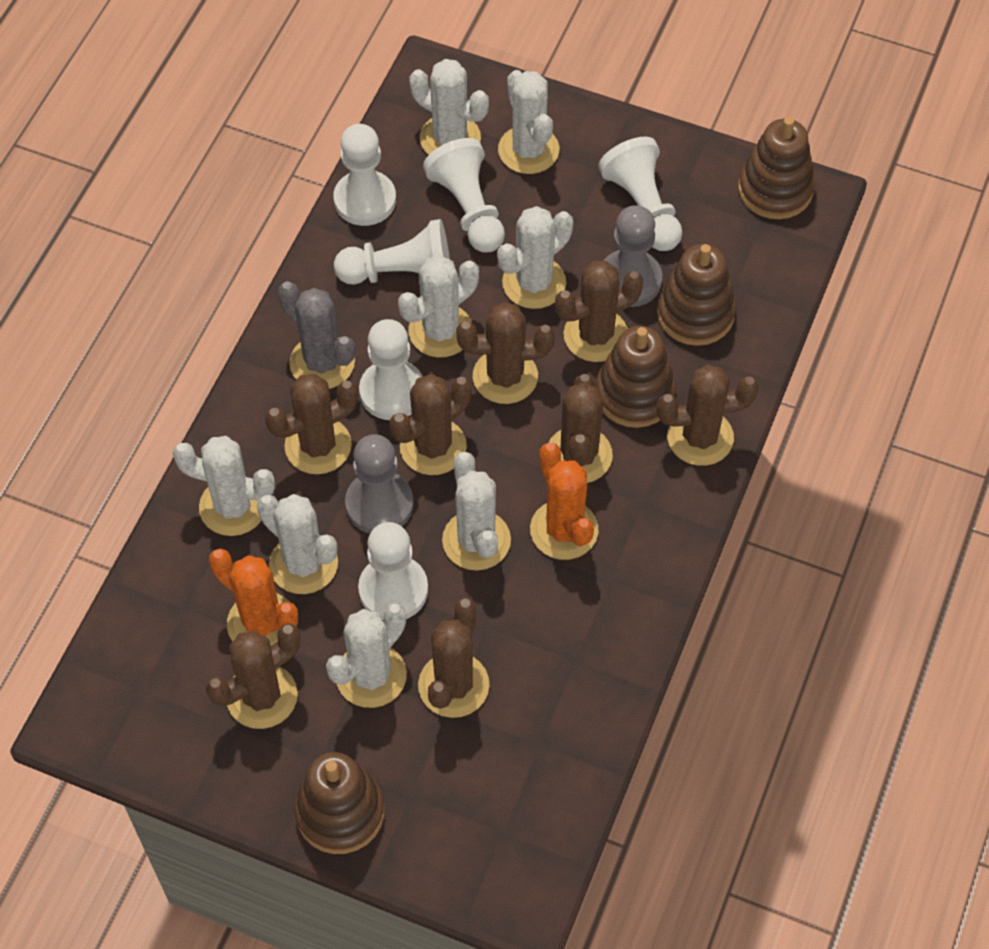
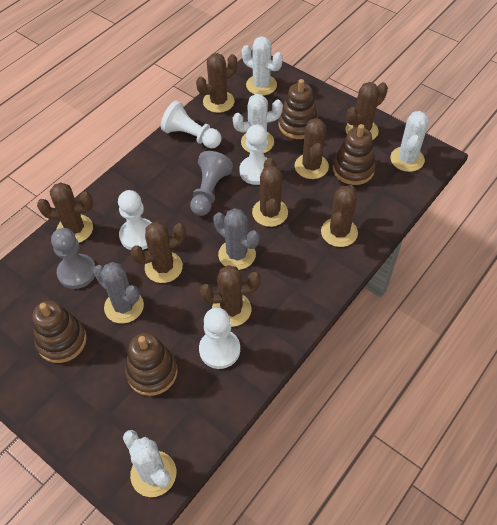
grey cactus: [278,281,355,389] = 1 -> [93,262,144,324] [213,208,259,270] = 2
orange cactus: [209,548,298,646] [530,442,598,560] = 2 -> none = 0
white cactus: [172,436,275,536] [257,494,338,594] [326,603,407,708] [398,255,479,358] [409,59,489,155] [442,452,511,570] [497,206,573,309] [498,70,559,174] = 8 -> [123,430,176,497] [233,94,283,153] [242,36,283,96] [390,111,429,172] = 4
white pawn: [333,124,396,226] [334,219,450,285] [358,522,428,620] [359,319,423,420] [423,138,505,252] [598,137,683,251] = 6 -> [118,190,152,250] [161,100,221,148] [199,308,240,369] [240,124,268,185] = 4

